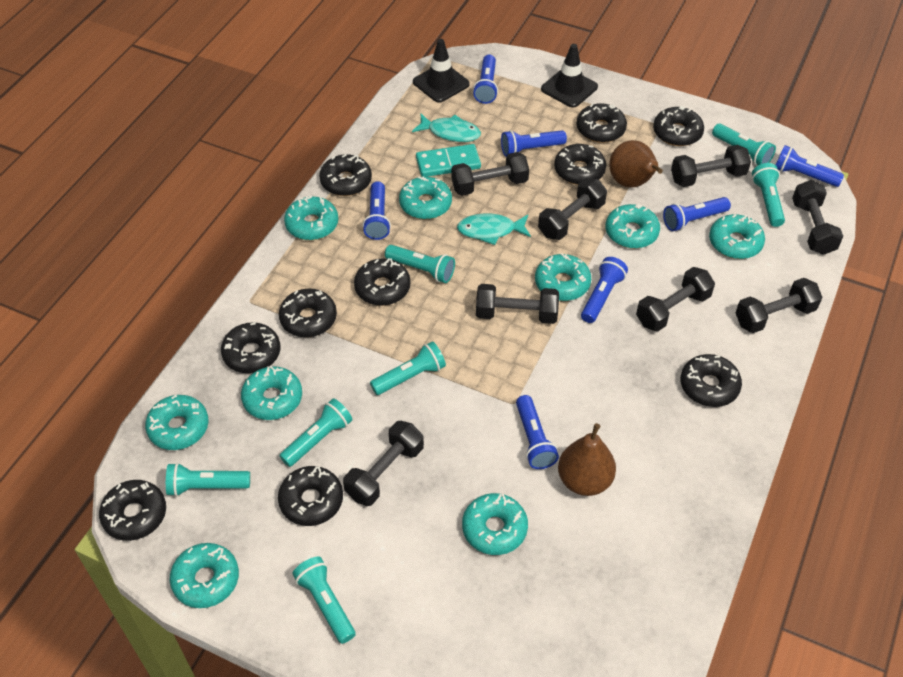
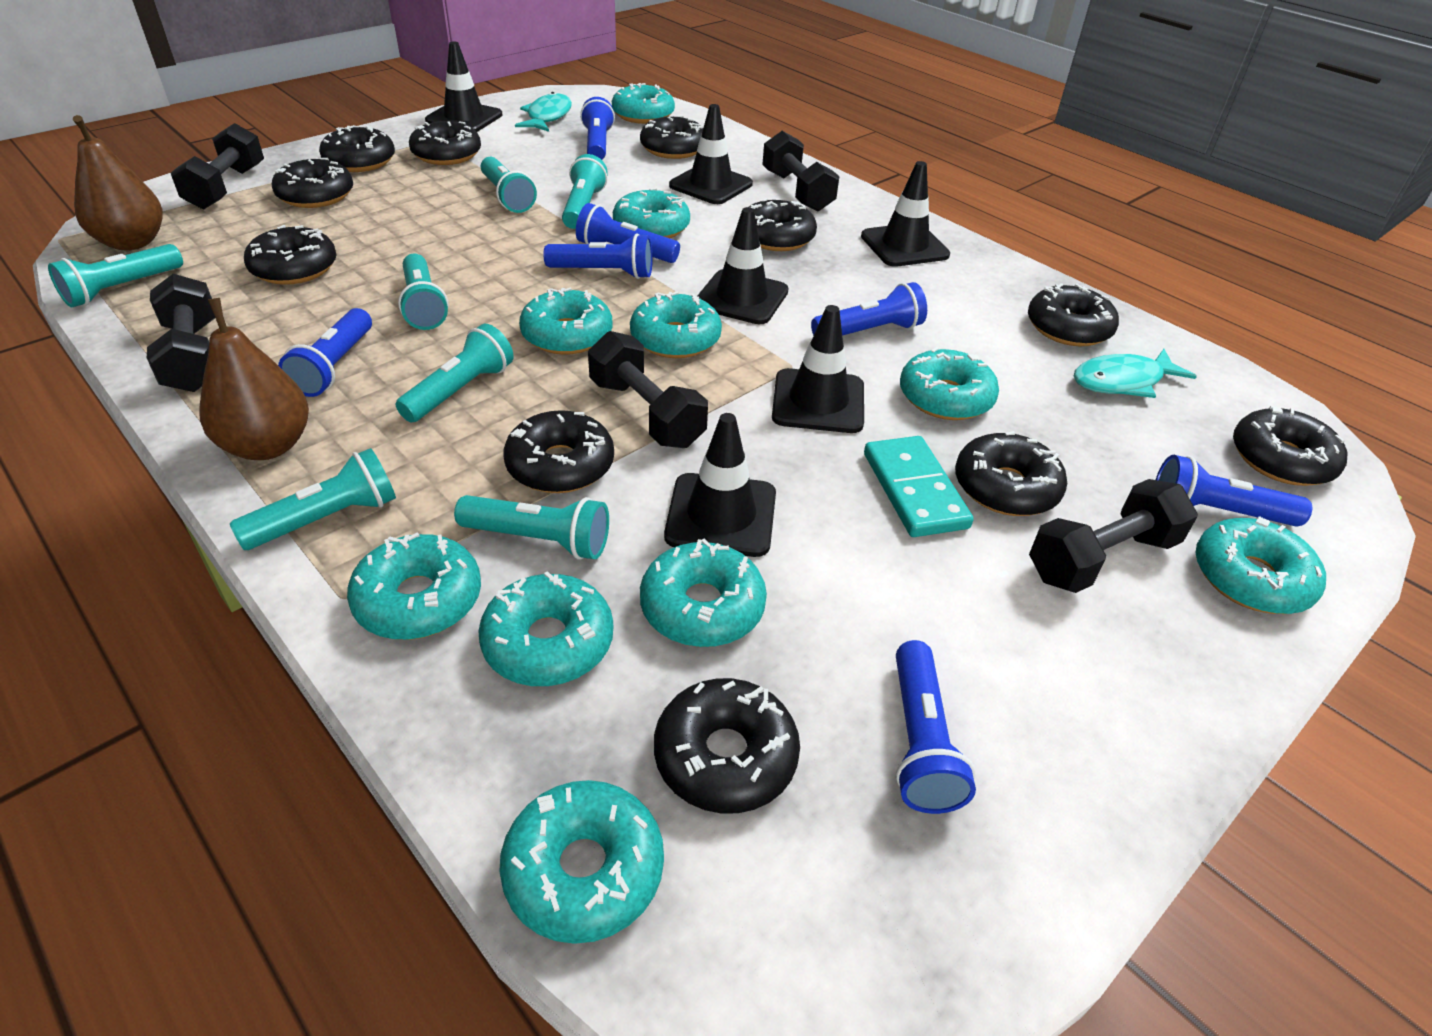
black donut: [99,480,166,541] [221,322,280,373] [278,466,343,526] [279,289,337,337] [319,154,372,196] [354,258,410,306] [554,144,606,185] [577,103,627,143] [653,106,704,146] [681,354,742,407] = 10 -> [244,225,337,285] [272,158,353,208] [319,125,395,172] [409,121,481,165] [503,410,614,493] [640,116,703,159] [654,678,800,814] [749,198,817,251] [955,431,1067,516] [1028,283,1119,346] [1233,406,1347,486] = 11
black dumbbell: [343,421,424,506] [451,152,529,196] [476,284,559,324] [538,178,607,240] [636,267,715,331] [671,145,751,187] [736,278,823,333] [792,180,843,255] = 8 -> [147,274,215,392] [171,123,264,209] [588,331,708,448] [762,131,839,212] [1029,479,1198,593] = 5
black traffic cone: [413,39,470,103] [541,44,598,108] = 2 -> [425,41,503,132] [664,413,776,557] [669,104,753,204] [697,207,789,324] [772,305,864,433] [861,161,950,267] = 6
turquoise donut: [145,395,209,450] [169,543,239,608] [241,366,302,420] [284,196,338,240] [399,176,452,219] [462,493,528,555] [535,253,591,301] [606,204,660,248] [709,214,765,259] = 9 -> [347,533,481,640] [478,571,613,686] [499,780,664,944] [519,287,613,355] [612,83,675,124] [613,188,690,238] [630,292,722,358] [640,539,767,647] [900,347,999,420] [1195,516,1326,614] = 10

